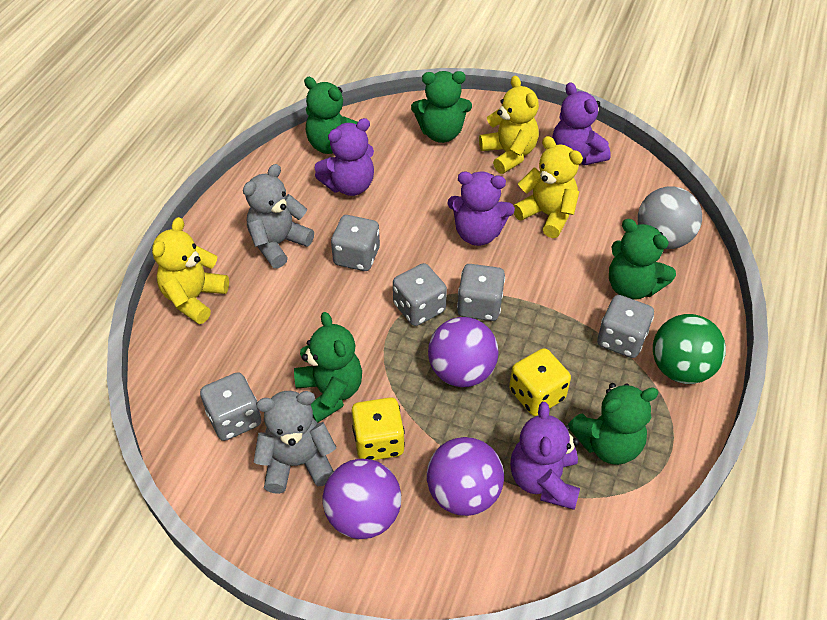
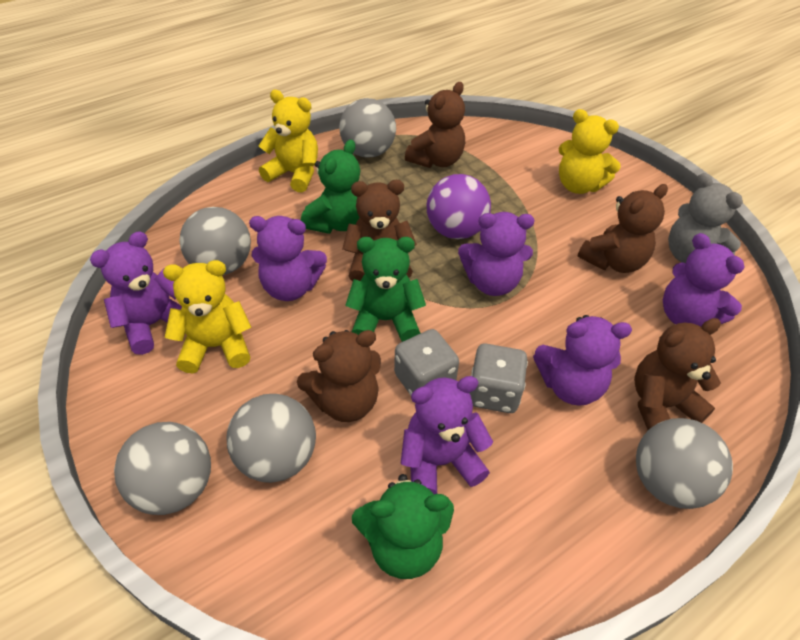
brown teddy bear: none = 0 -> [297,330,381,422] [342,180,417,281] [405,82,465,168] [577,184,668,273] [634,318,721,430] = 5
green ball: [653,314,726,384] = 1 -> none = 0
green teddy bear: [294,312,362,423] [304,77,358,154] [411,71,472,143] [568,383,659,465] [609,219,676,300] = 5 -> [301,140,360,234] [345,237,426,342] [352,474,454,579] = 3
grey ball: [638,186,702,249] = 1 -> [114,422,211,515] [180,207,251,275] [226,394,316,483] [339,98,396,158] [636,418,733,509] = 5
grey dice: [200,372,261,441] [331,215,380,271] [393,263,447,326] [457,264,505,321] [597,295,654,358] = 5 -> [394,329,459,396] [470,344,528,413] = 2
grey teddy bear: [243,164,314,268] [254,391,336,494] = 2 -> [668,173,743,263] = 1
purple ball: [323,459,401,539] [427,437,504,516] [428,317,499,387] = 3 -> [427,174,491,239] = 1
purple teddy bear: [315,118,374,196] [447,172,515,246] [510,402,580,510] [552,82,611,165] = 4 -> [90,231,182,355] [249,216,327,301] [401,376,493,494] [458,212,534,296] [533,315,632,406] [663,233,745,327] = 6
yellow dice: [352,397,405,460] [509,348,571,416] = 2 -> none = 0

